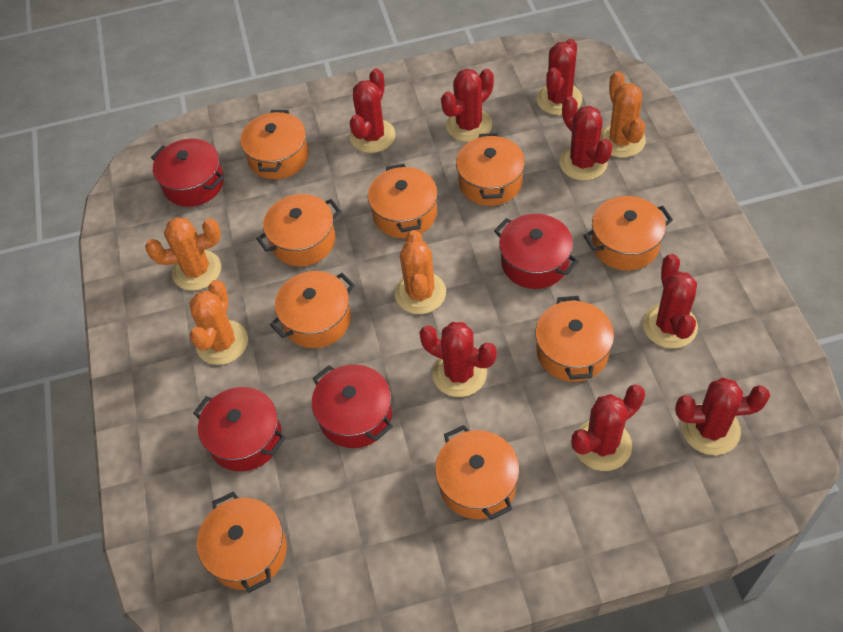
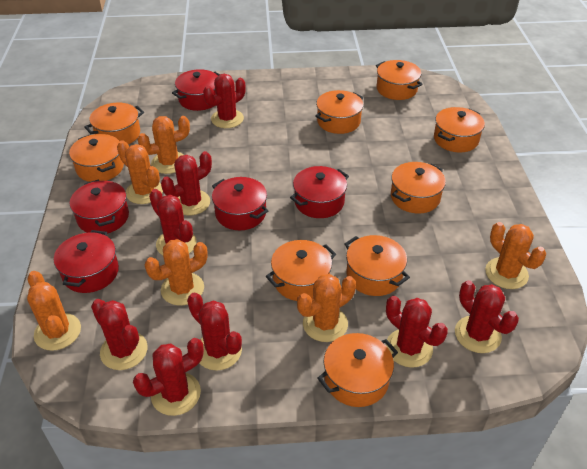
orange cactus: [145,217,221,291] [190,280,248,365] [395,230,446,314] [600,71,646,158] = 4 -> [27,271,81,351] [117,140,163,204] [137,116,190,174] [145,239,208,306] [297,274,356,342] [485,222,546,289] = 6
red pot: [151,139,224,207] [193,387,286,471] [312,364,393,448] [494,214,579,289] = 4 -> [54,230,119,293] [70,179,129,233] [172,69,220,111] [212,177,268,230] [290,166,349,218] = 5

